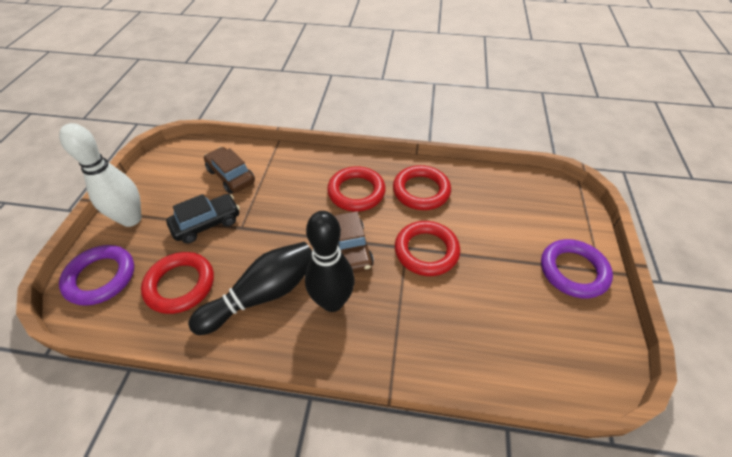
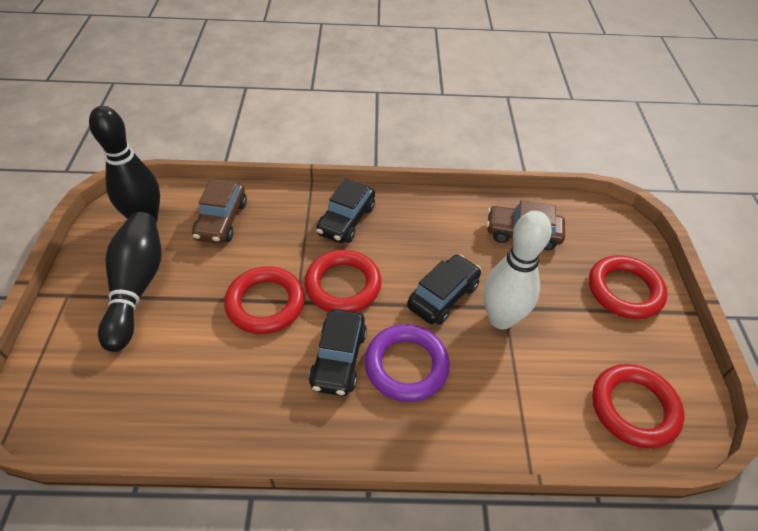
black car: [166,194,240,243] = 1 -> [309,309,367,396] [316,178,375,243] [407,254,481,325] = 3
purple ring: [59,245,134,306] [541,239,613,299] = 2 -> [364,324,450,402] = 1

